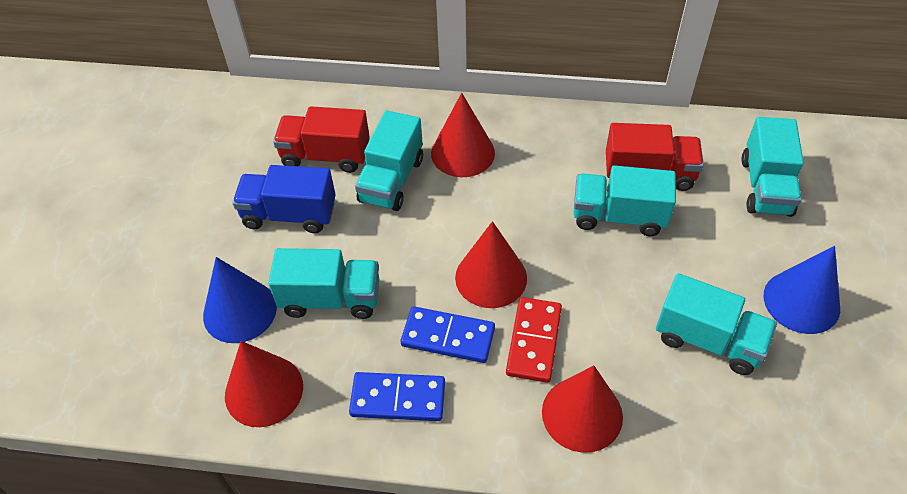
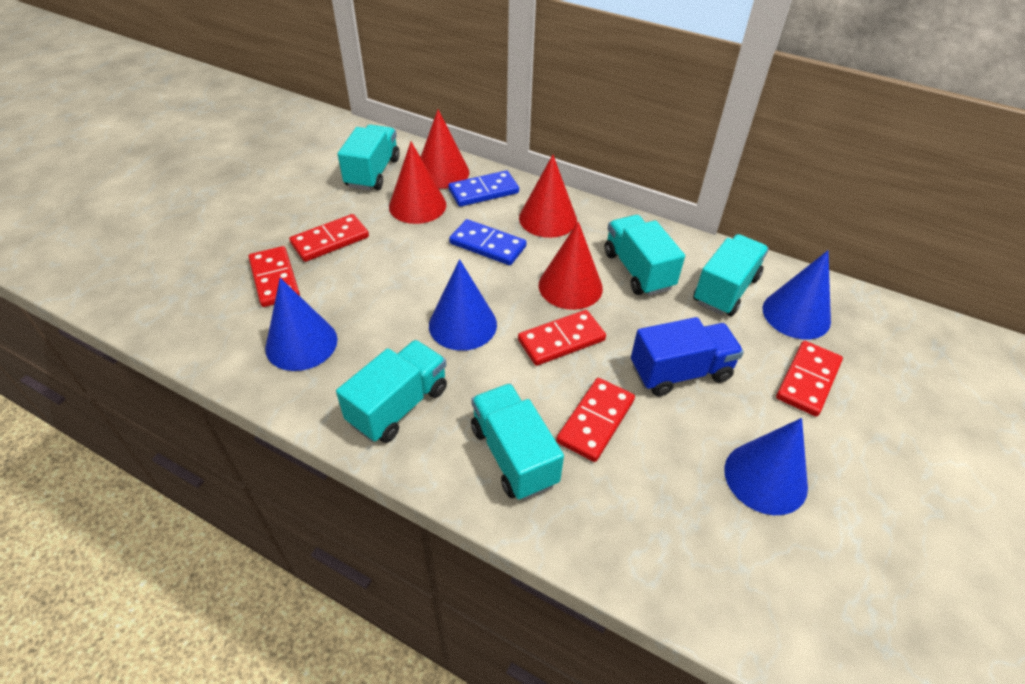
blue cone: [203,257,277,343] [764,246,840,334] = 2 -> [265,278,338,371] [429,259,497,351] [724,418,808,515] [763,251,831,340] = 4
red domino: [506,297,562,383] = 1 -> [249,246,300,307] [289,214,369,262] [518,310,606,366] [556,378,635,462] [776,341,843,416] = 5
red truck: [273,106,370,173] [606,123,704,191] = 2 -> none = 0

